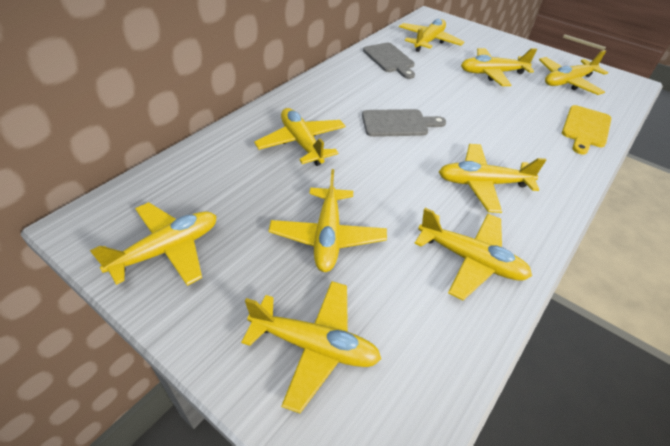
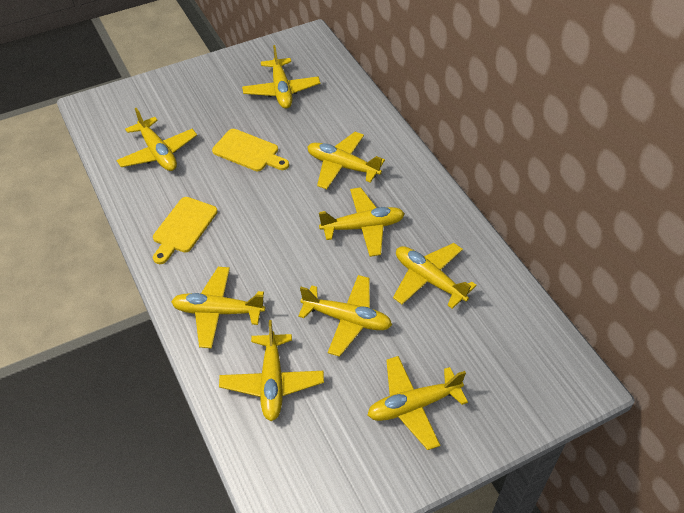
grey cutting board: [362,109,446,137] [363,43,415,79] = 2 -> none = 0
yellow cutting board: [562,105,612,155] = 1 -> [153,197,217,264] [212,129,289,171] = 2

